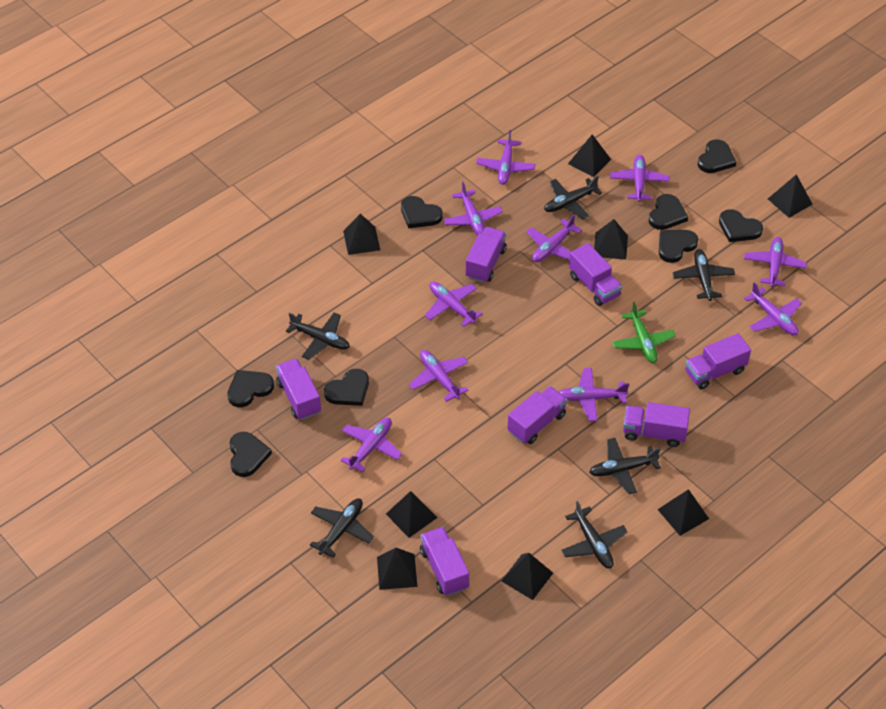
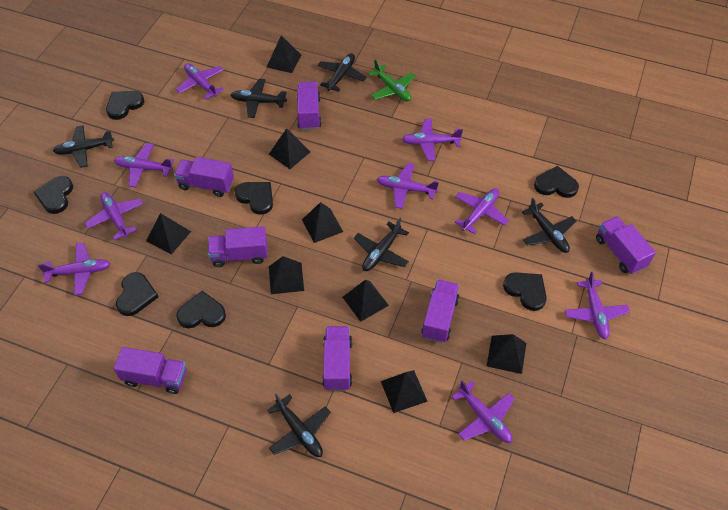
black heart: [227,370,274,407] [229,432,272,477] [324,369,369,406] [401,196,443,228] [649,194,688,230] [659,230,698,263] [698,139,736,173] [719,209,763,242] = 8 -> [34,176,73,214] [106,91,144,120] [116,272,158,316] [176,291,226,328] [235,182,273,215] [503,272,547,311] [534,166,579,198] = 7
purple plane: [341,418,402,472] [409,350,468,402] [425,282,483,327] [443,182,503,236] [476,130,535,185] [526,214,582,262] [559,368,629,421] [610,155,669,202] [744,237,807,287] [744,282,802,336] = 10 -> [38,243,111,296] [85,192,143,240] [114,143,174,187] [176,63,224,99] [377,163,439,209] [402,119,463,161] [452,381,514,443] [455,188,509,234] [565,272,630,339] = 9

